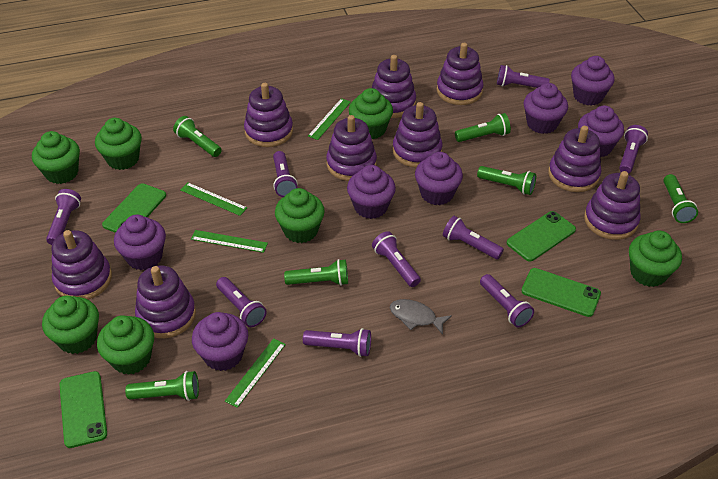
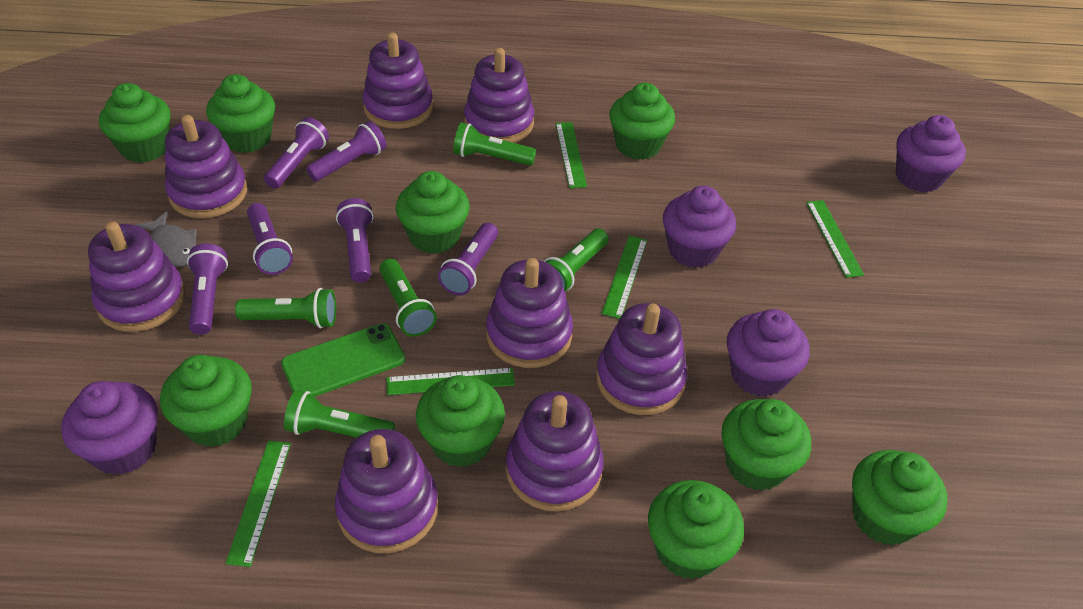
green cupcake: [32,131,80,184] [42,296,99,354] [95,118,142,170] [97,315,154,375] [275,188,325,243] [349,88,393,139] [629,231,682,287] = 7 -> [99,83,170,163] [160,355,252,447] [206,74,275,153] [396,171,470,254] [416,375,505,467] [609,83,675,160] [648,480,744,580] [722,399,811,491] [852,450,948,546] = 9
green flashlight: [125,371,199,401] [173,116,222,157] [284,259,348,286] [455,113,511,142] [477,166,536,195] [663,174,698,223] = 6 -> [235,288,336,329] [284,390,395,438] [379,259,437,337] [453,123,536,166] [544,229,609,291] = 5
green phone: [59,371,107,448] [102,183,166,233] [507,211,576,262] [521,268,601,317] = 4 -> [281,323,405,397] = 1
green ruler: [180,182,247,216] [191,230,268,253] [225,338,286,408] [308,98,351,140] = 4 -> [225,441,291,567] [387,368,515,395] [556,122,587,188] [601,236,647,319] [806,200,864,278] = 5
purple cupcake: [114,215,166,270] [192,312,248,371] [347,165,396,219] [415,152,463,205] [524,83,568,134] [571,56,615,106] [578,105,624,157] = 7 -> [61,381,158,475] [663,186,736,268] [727,309,810,397] [896,115,966,192] = 4
purple flashlight: [46,189,81,245] [216,277,267,327] [273,151,298,197] [303,328,371,357] [372,231,421,287] [443,216,504,259] [480,274,534,327] [497,65,550,88] [619,125,648,174] = 9 -> [187,244,228,335] [247,203,293,275] [264,117,329,189] [306,121,386,182] [336,198,374,283] [438,223,498,295] = 6
purple stacking toy: [51,230,112,300] [135,265,196,338] [244,83,293,147] [326,115,377,181] [372,55,416,118] [392,102,442,168] [437,43,484,105] [548,126,601,192] [584,171,640,240] = 9 -> [88,221,185,332] [165,115,247,218] [335,429,438,553] [362,33,433,129] [464,48,534,143] [486,258,573,368] [506,391,604,512] [596,303,687,415] = 8

